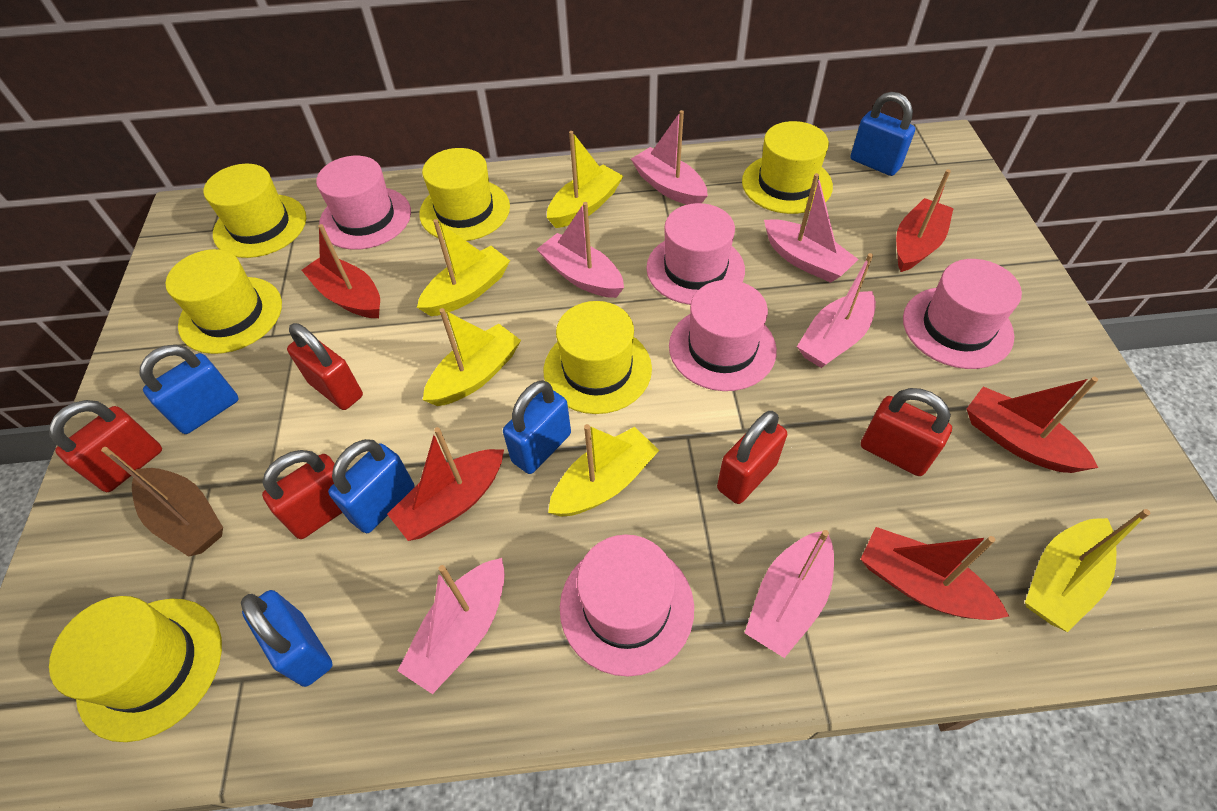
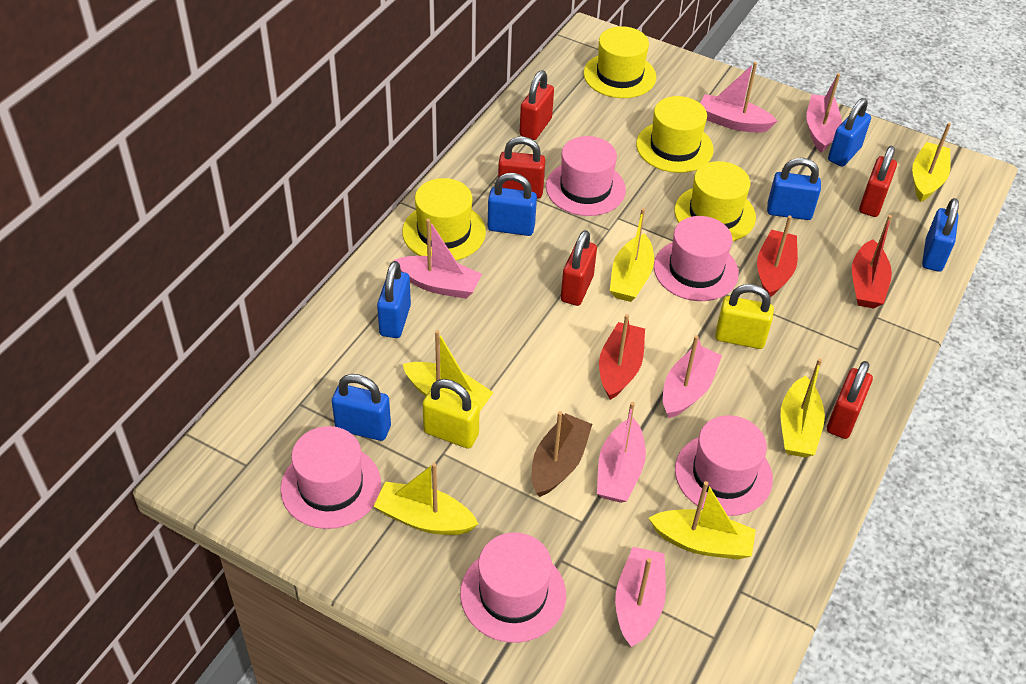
blue padlock: [139,345,239,434] [241,590,333,687] [328,439,415,533] [503,380,571,474] [850,92,915,176] = 5 -> [332,374,391,441] [377,261,411,338] [488,173,537,236] [767,158,821,220] [828,98,871,167] [922,198,959,272] = 6
red boat: [301,224,380,318] [387,427,504,541] [861,527,1009,620] [896,169,954,272] [967,377,1098,473] = 5 -> [599,314,645,400] [757,216,798,297] [852,215,892,309] = 3
yellow boat: [417,219,510,316] [423,308,521,406] [547,131,623,228] [548,424,659,517] [1025,509,1151,632] = 5 -> [374,463,478,535] [403,330,494,412] [610,208,654,302] [649,481,756,559] [781,358,825,457] [912,123,951,202] = 6
yellow hat: [49,596,222,742] [165,249,282,354] [204,164,306,258] [419,148,510,241] [544,301,652,414] [742,121,833,214] = 6 -> [402,178,486,260] [583,26,656,98] [636,96,714,173] [675,161,756,241] = 4
yellow padlock: none = 0 -> [423,379,480,449] [715,284,774,349] = 2

